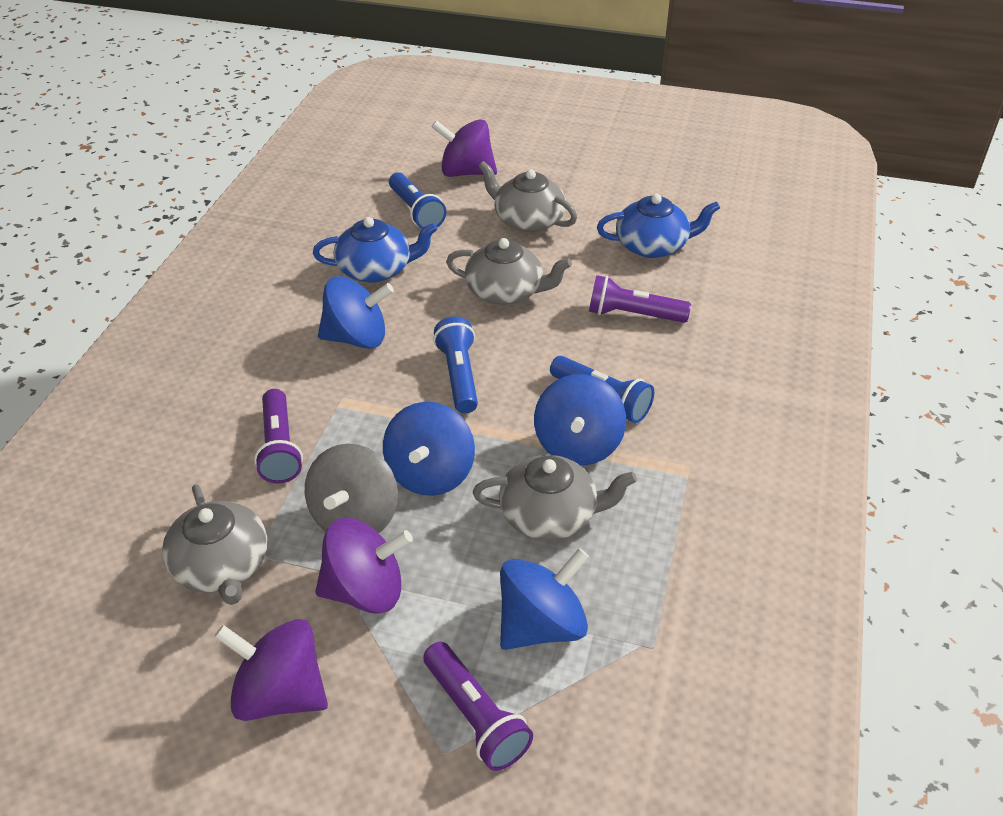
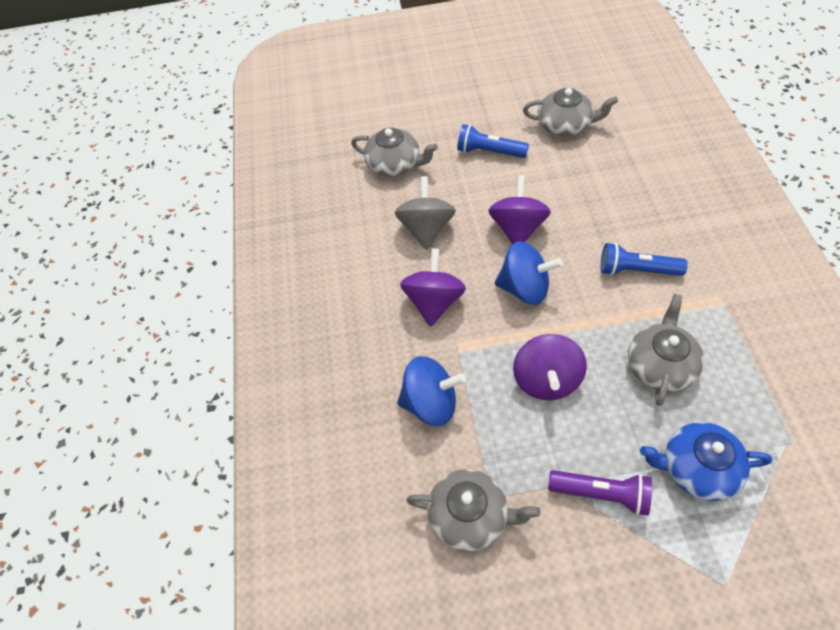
blue flashlight: [389,172,446,229] [433,317,478,413] [550,356,654,423] = 3 -> [457,124,529,158] [601,243,688,276] = 2
blue spinning top: [318,276,394,349] [383,402,475,496] [500,548,589,650] [534,374,626,466] = 4 -> [397,356,466,426] [495,241,563,305] = 2
blue teapot: [313,217,438,283] [597,194,720,258] = 2 -> [640,422,772,501] = 1
purple flashlight: [254,389,303,484] [423,642,533,771] [589,275,691,323] = 3 -> [548,470,652,516] = 1

